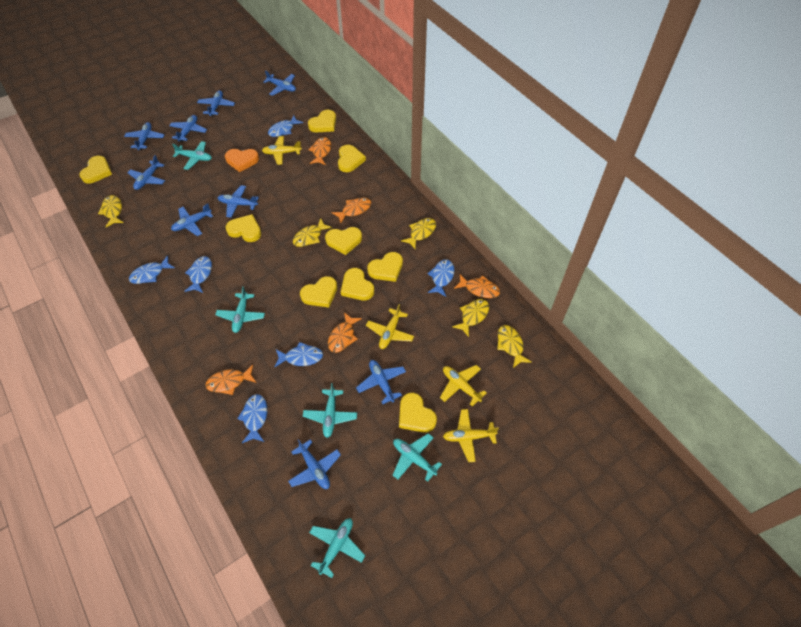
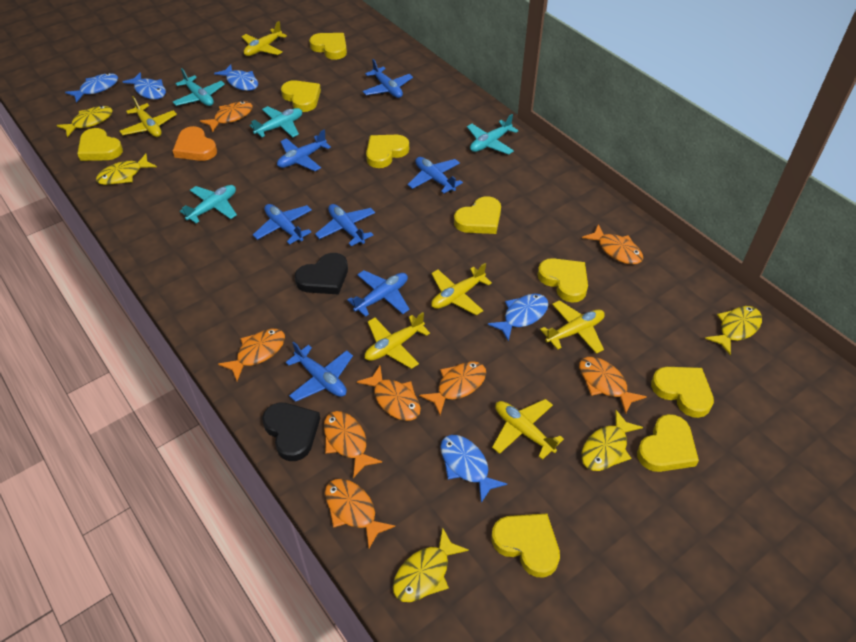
black heart: none = 0 -> [262,403,320,461] [295,253,348,295] = 2
blue fish: [129,255,175,284] [185,256,212,293] [237,394,267,443] [268,115,303,137] [275,342,323,367] [428,260,454,297] = 6 -> [65,73,118,103] [123,72,166,99] [214,64,258,91] [440,435,507,503] [488,294,549,342] = 5
blue plane: [124,122,164,150] [127,155,165,190] [169,115,207,142] [171,203,213,236] [197,90,235,117] [218,185,259,218] [263,70,296,96] [288,439,341,489] [356,360,406,404] = 9 -> [253,204,312,245] [277,130,331,171] [286,342,353,402] [315,204,375,246] [347,270,410,317] [363,59,413,98] [407,157,463,194] = 7
orange fish: [205,365,256,395] [308,137,331,165] [328,312,362,353] [332,198,371,223] [454,274,500,298] = 5 -> [200,101,253,133] [218,329,285,381] [324,411,382,478] [325,479,395,548] [357,366,421,421] [419,361,486,415] [579,357,647,414] [582,224,643,265] = 8
turquoise plane: [172,141,212,170] [215,286,265,333] [303,383,357,438] [309,518,365,578] [393,433,442,482] = 5 -> [173,68,225,106] [180,185,237,223] [250,106,302,137] [467,114,518,155] = 4
yellow plane: [262,136,302,165] [366,304,414,349] [440,365,487,406] [443,409,499,462] = 4 -> [120,96,177,137] [241,21,287,56] [365,312,430,369] [431,263,492,315] [492,399,564,460] [540,300,605,354] = 6

